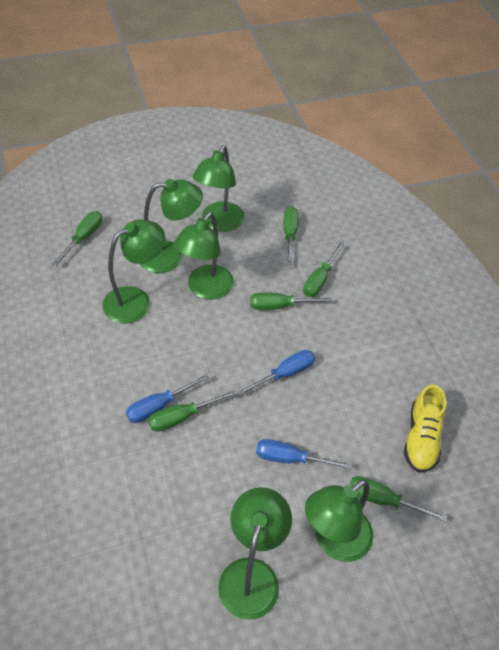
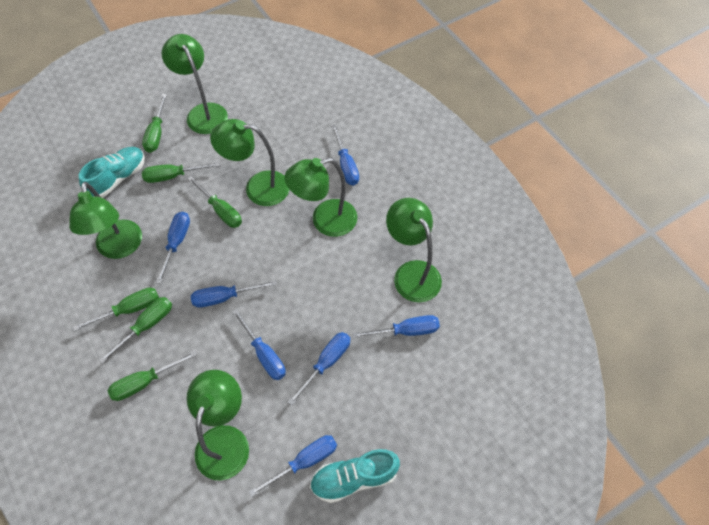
blue screwdriver: [126,374,210,423] [237,350,315,396] [256,439,352,469] = 3 -> [156,212,190,284] [191,280,276,308] [232,309,286,380] [249,435,337,497] [287,332,350,406] [331,125,359,185] [352,315,440,338] = 7
turquoise shoe: none = 0 -> [79,147,145,198] [310,449,400,503] = 2
yellow shoe: [404,385,446,473] = 1 -> none = 0

